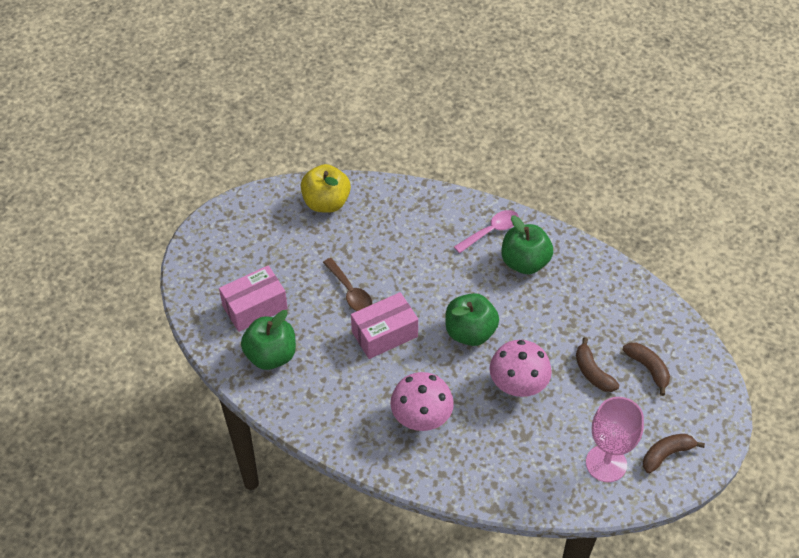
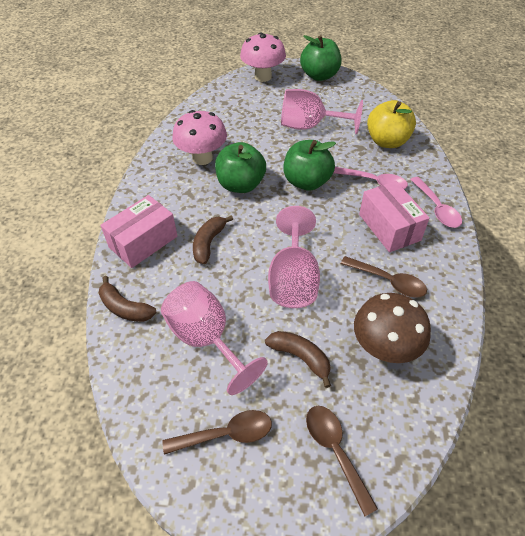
brown mushroom: none = 0 -> [354,293,431,363] = 1
brown spoon: [323,258,372,311] = 1 -> [162,410,272,455] [306,406,378,516] [341,256,427,298] = 3
pink goblet: [586,397,644,482] = 1 -> [161,281,268,395] [268,206,320,308] [281,89,363,134] = 3
pink spoon: [454,210,519,253] = 1 -> [333,167,408,189] [410,177,462,228] = 2

